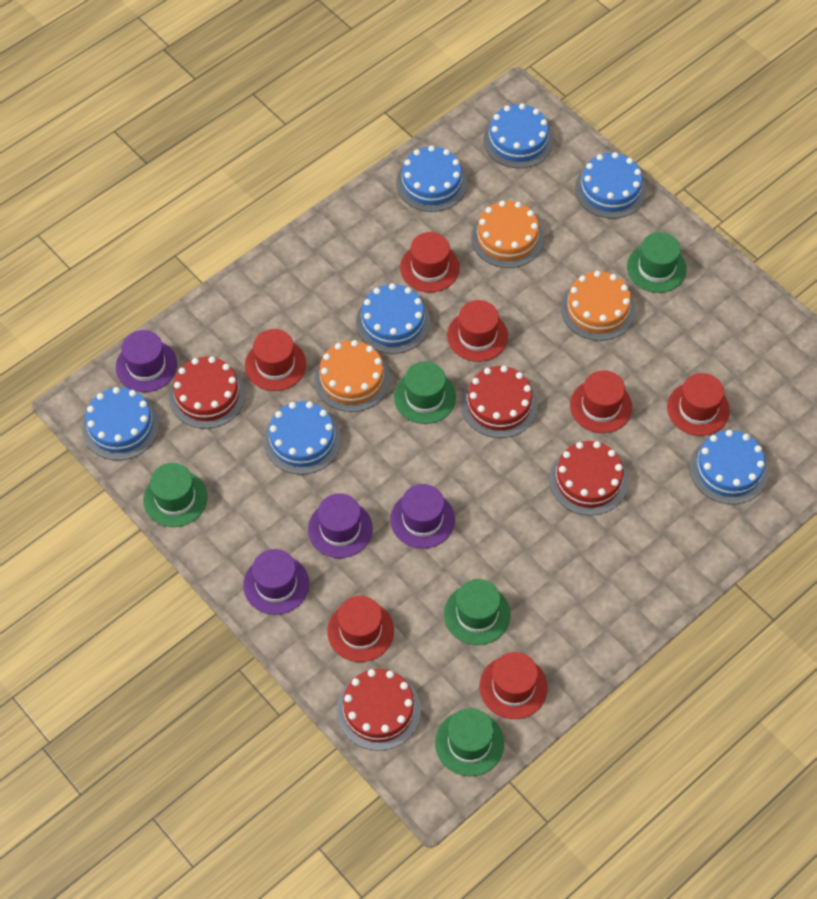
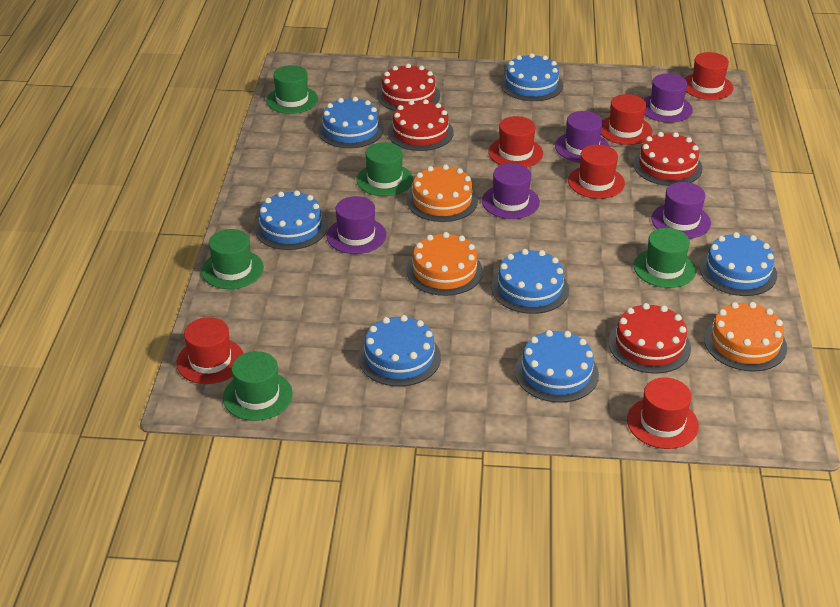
purple hat: [116,330,177,392] [243,549,309,615] [308,493,373,558] [390,484,455,549] = 4 -> [327,196,386,254] [482,164,540,219] [555,111,610,162] [643,73,693,123] [651,182,711,239] = 5
red hat: [245,329,306,391] [327,596,394,662] [400,232,460,292] [447,300,508,362] [480,652,547,719] [570,370,632,433] [667,373,730,436] = 7 -> [176,317,244,384] [488,116,543,167] [568,145,625,199] [601,94,653,145] [627,377,699,449] [684,52,733,100] = 6

